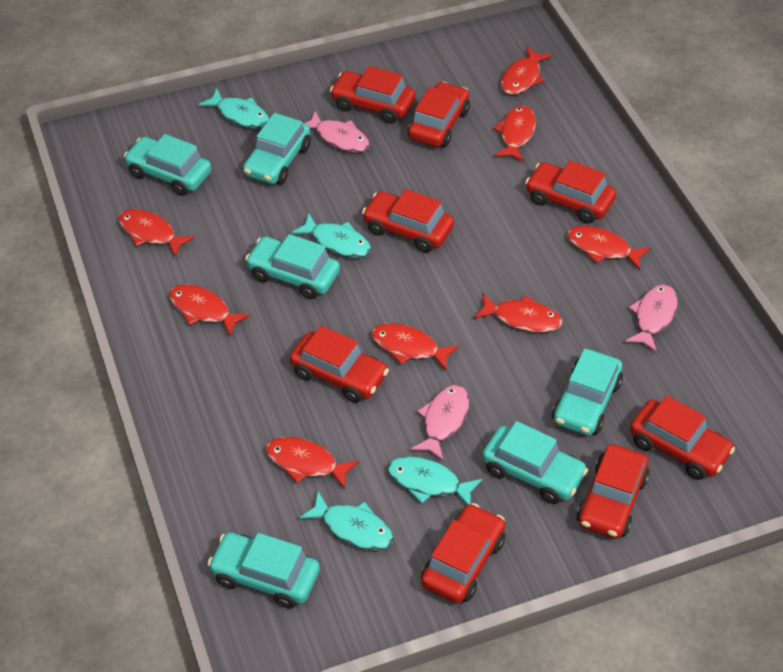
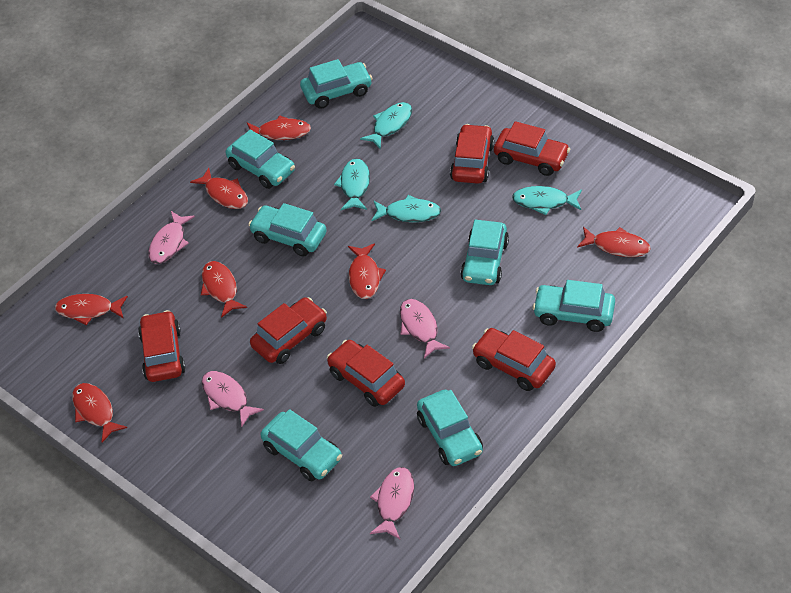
pink fish: [305,111,370,153] [410,385,470,461] [625,285,678,352] = 3 -> [148,211,195,264] [202,371,264,427] [370,467,414,539] [400,299,450,358] = 4
red car: [290,326,389,403] [330,66,415,124] [362,189,454,253] [408,81,470,148] [421,503,505,604] [525,160,616,224] [576,444,650,539] [630,396,735,480] = 8 -> [138,310,186,382] [250,297,327,364] [327,340,405,407] [450,124,494,184] [472,328,556,391] [494,121,570,176] = 6
red fish: [118,209,195,257] [169,284,250,336] [266,437,359,489] [371,323,459,371] [474,293,562,332] [493,106,536,162] [501,47,552,95] [567,226,651,270] = 8 -> [55,294,128,325] [72,383,127,443] [190,168,248,209] [201,261,247,318] [247,115,311,140] [348,243,386,299] [577,227,651,257] = 7
turquoise car: [123,134,212,196] [208,532,320,609] [243,113,311,185] [245,234,340,299] [482,421,588,504] [552,349,623,436] = 6 -> [226,130,295,189] [248,203,327,257] [260,409,342,481] [300,59,373,109] [417,390,483,466] [460,220,509,285] [532,280,615,332] = 7

